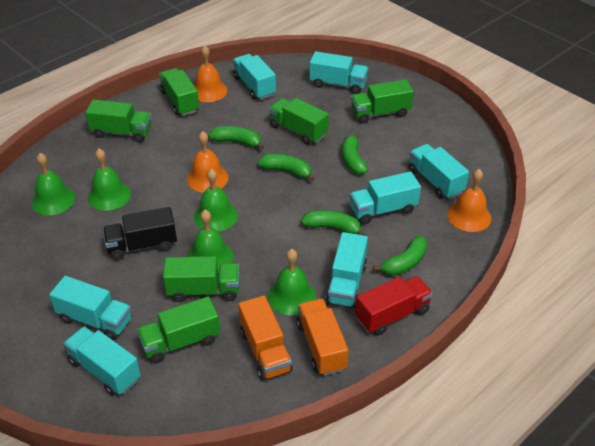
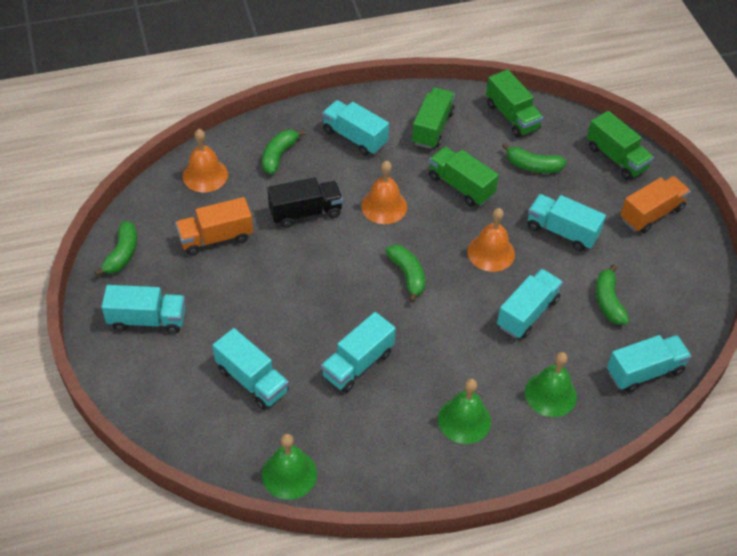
green bell: [32,153,75,215] [88,149,131,211] [188,210,233,273] [194,169,238,231] [268,249,316,315] = 5 -> [262,434,317,500] [438,379,491,444] [525,352,577,417] = 3
green truck: [85,100,152,142] [137,296,220,364] [159,68,199,116] [163,256,240,302] [269,98,329,145] [351,79,414,124] = 6 -> [412,88,455,149] [429,147,499,206] [486,70,543,138] [587,111,654,180] = 4
red truck: [355,276,433,335] = 1 -> none = 0

